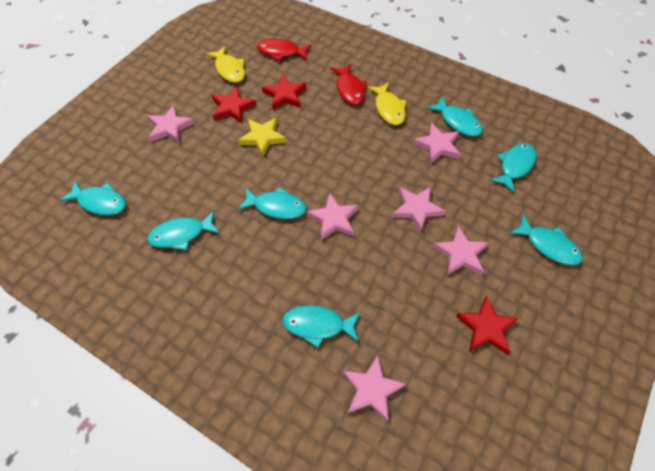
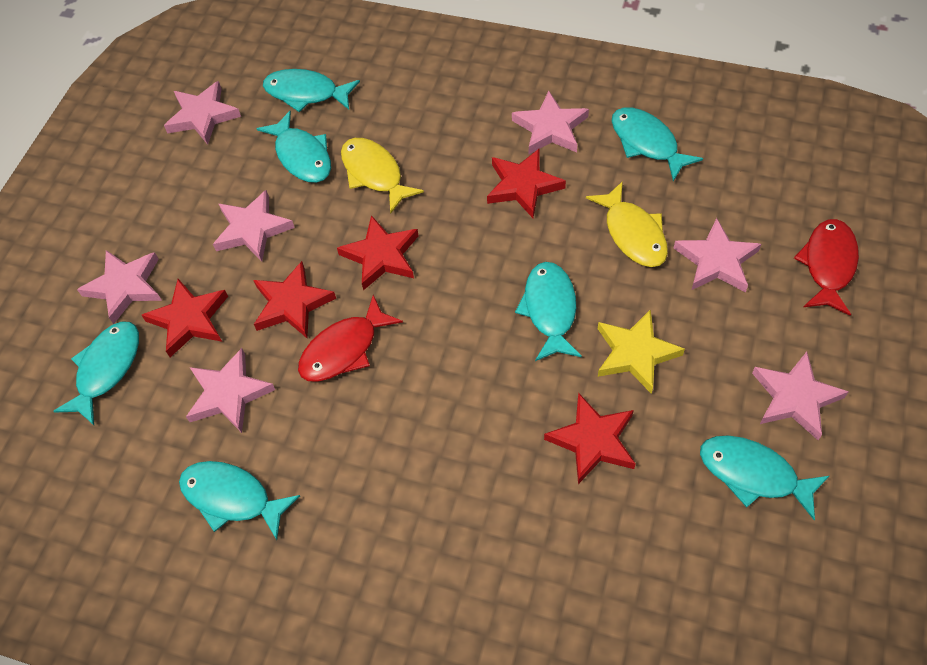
pink star: [147,105,195,143] [307,193,359,240] [343,355,406,422] [392,186,446,232] [413,123,461,164] [433,226,489,275] = 6 -> [77,250,162,324] [164,81,241,145] [186,348,275,433] [213,190,295,262] [512,91,589,154] [674,218,761,292] [752,352,849,440] = 7
red star: [212,86,256,124] [262,75,306,110] [456,296,519,355] = 3 -> [142,279,228,357] [253,261,336,338] [337,215,419,291] [487,149,566,218] [544,393,636,484] = 5

